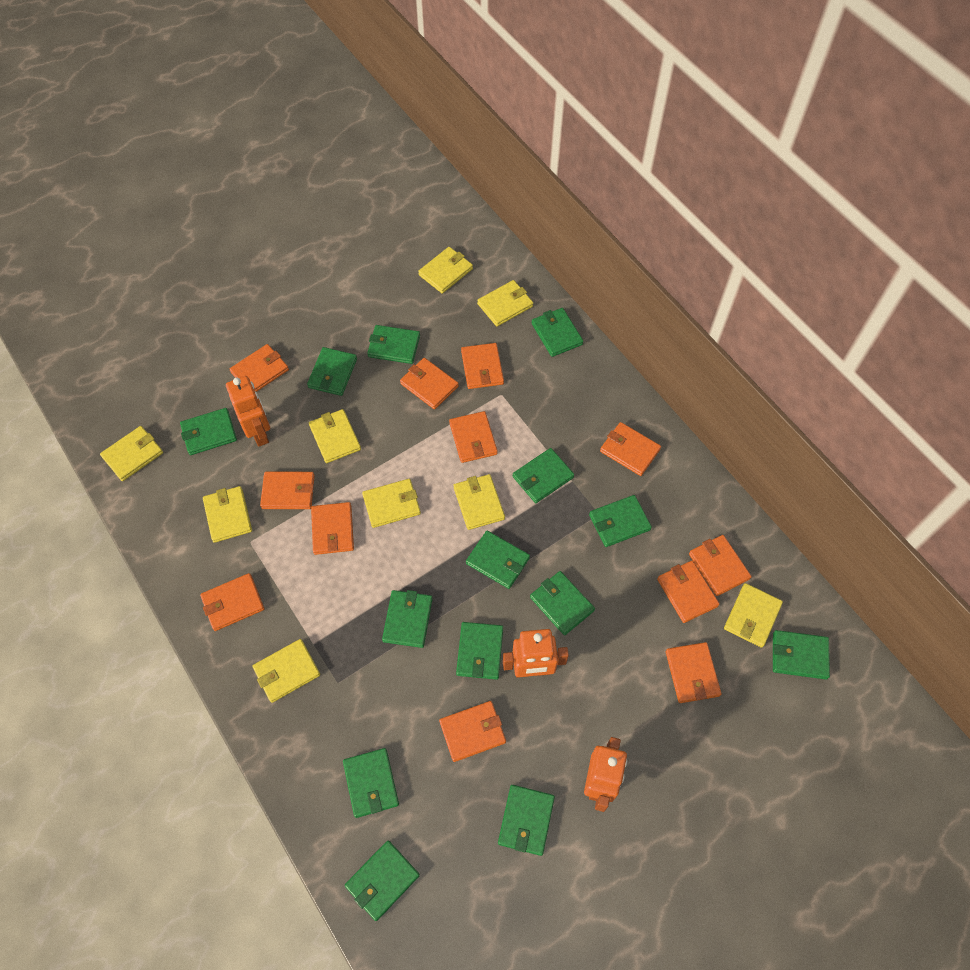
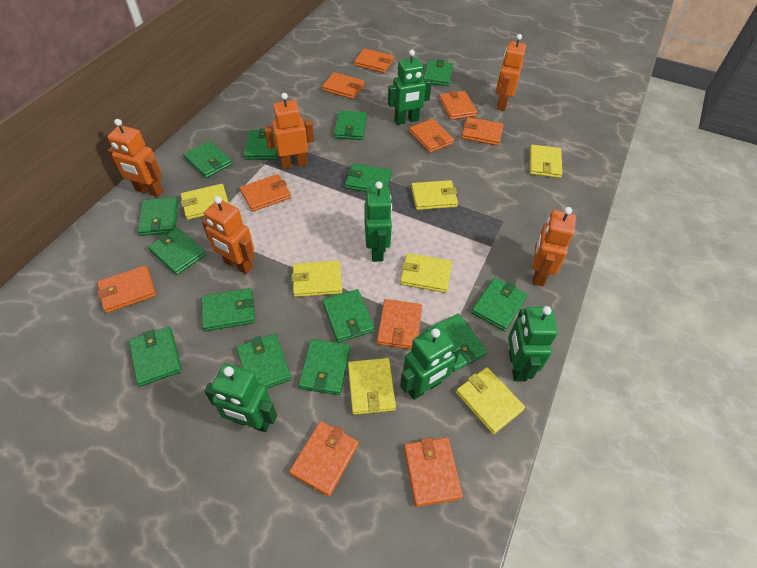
green robot: none = 0 -> [204,363,277,432] [365,181,392,262] [388,50,432,125] [400,326,461,400] [508,306,558,381] = 5
orange robot: [226,376,270,447] [503,629,569,678] [584,737,627,812] = 3 -> [107,119,164,197] [202,196,255,275] [264,93,314,169] [496,34,526,111] [532,207,576,287] = 5
orange wallet: [200,573,264,631] [229,344,289,392] [260,471,315,509] [311,502,354,555] [400,358,459,409] [439,701,506,762] [449,411,498,463] [461,343,504,389] [600,422,661,476] [657,561,720,623] [666,642,721,703] [689,535,752,596] = 12 -> [97,265,156,313] [240,174,291,212] [289,421,359,497] [322,72,364,99] [354,48,394,73] [377,299,422,349] [404,437,463,507] [409,119,454,153] [439,91,477,120] [462,117,504,146] = 10
yellow wallet: [100,426,163,481] [203,486,252,543] [252,639,320,703] [309,409,361,463] [362,479,421,528] [418,247,473,294] [454,474,505,530] [477,280,533,327] [724,583,783,648] = 9 -> [181,184,229,220] [292,261,342,297] [348,358,396,415] [400,253,452,293] [411,180,458,210] [456,367,525,434] [530,144,563,178] = 7

